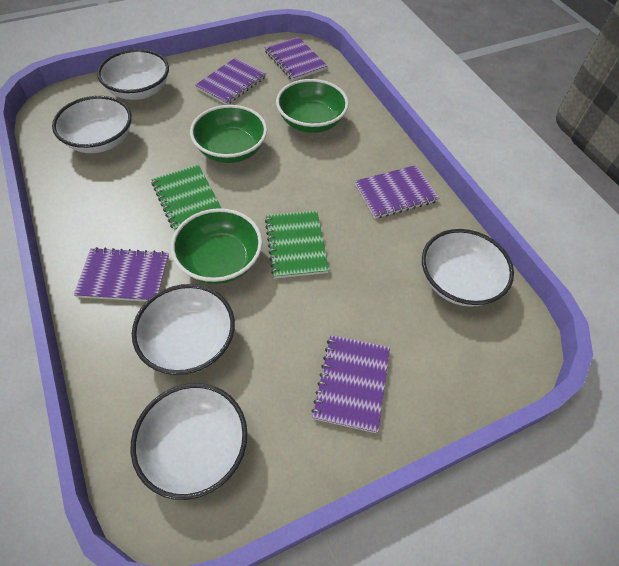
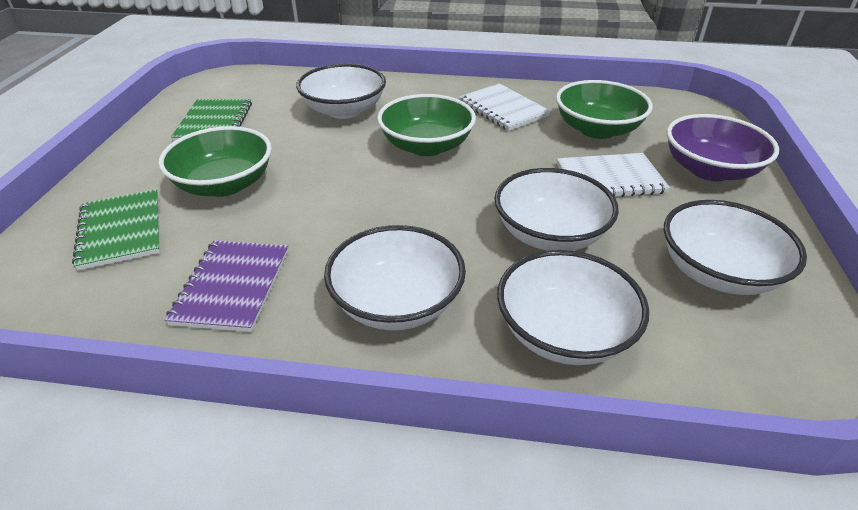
purple bowl: none = 0 -> [667,114,779,181] = 1
purple notebook: [74,247,169,301] [195,58,266,105] [265,37,327,81] [311,335,390,433] [355,165,439,219] = 5 -> [165,240,288,332] = 1
white notebook: none = 0 -> [459,83,551,131] [557,153,670,197] = 2

